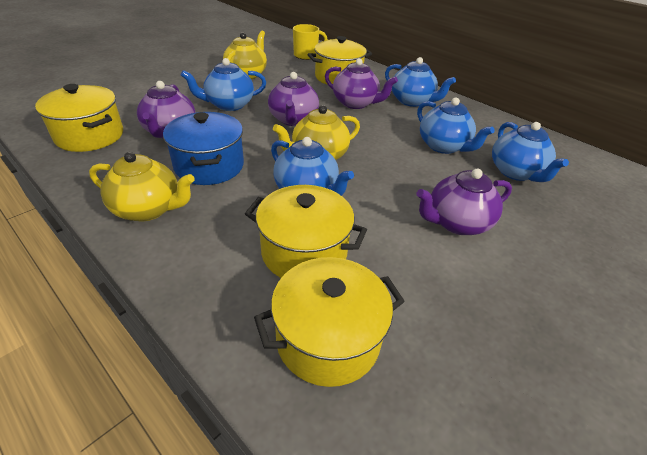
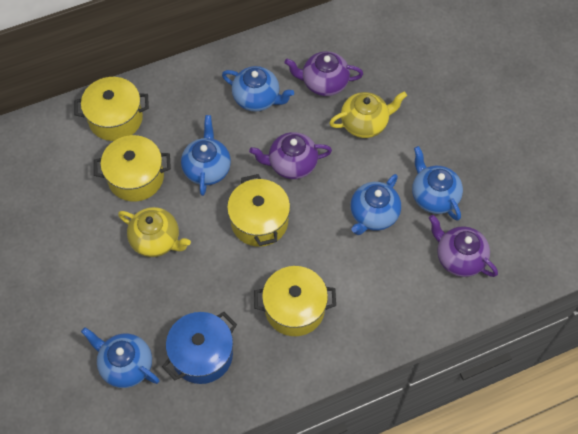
purple teapot: [137,81,196,138] [268,72,319,126] [325,58,398,109] [417,169,512,235] = 4 -> [249,132,332,179] [284,51,363,96] [429,215,498,277] = 3
yellow mug: [293,24,328,60] = 1 -> none = 0
yellow teapot: [89,152,195,221] [223,31,267,80] [273,105,360,160] = 3 -> [118,207,191,257] [329,91,407,138] = 2

